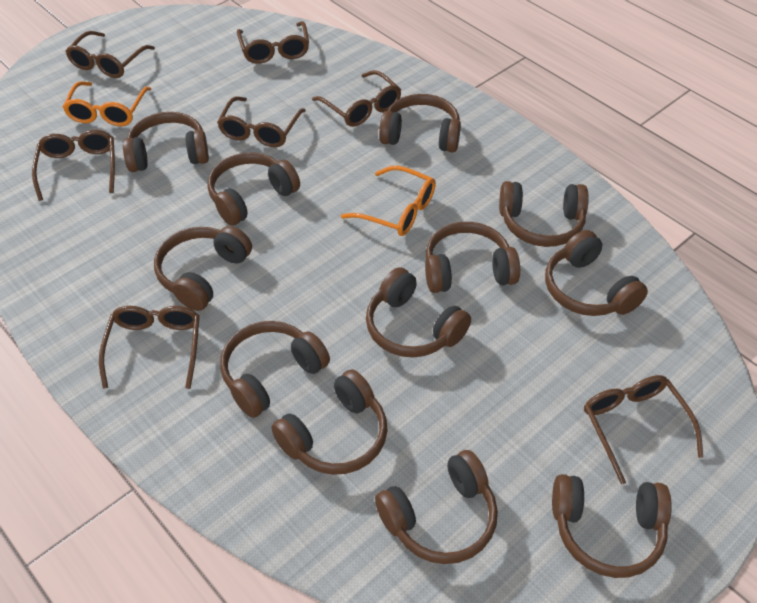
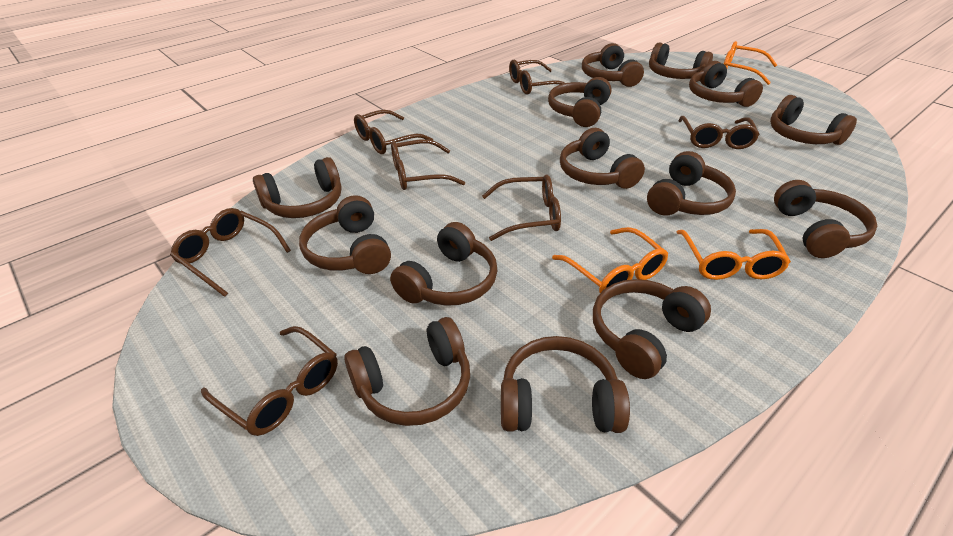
brown headphones: [123,112,209,172] [154,226,252,311] [208,153,300,226] [220,321,330,418] [271,369,388,475] [366,267,471,358] [375,450,498,564] [379,94,461,152] [425,222,520,293] [499,181,589,247] [545,230,648,316] [552,474,672,578] = 12 -> [253,157,341,218] [299,195,391,274] [344,317,470,426] [390,222,498,306] [501,336,630,433] [548,77,612,127] [560,128,645,189] [582,43,644,87] [593,279,711,379] [647,151,736,216] [649,42,713,79] [689,61,763,107] [770,95,857,145] [774,180,877,258] = 14
orange glasses: [63,81,151,126] [341,166,436,236] = 2 -> [552,227,668,293] [677,229,791,280] [724,41,777,85] = 3

